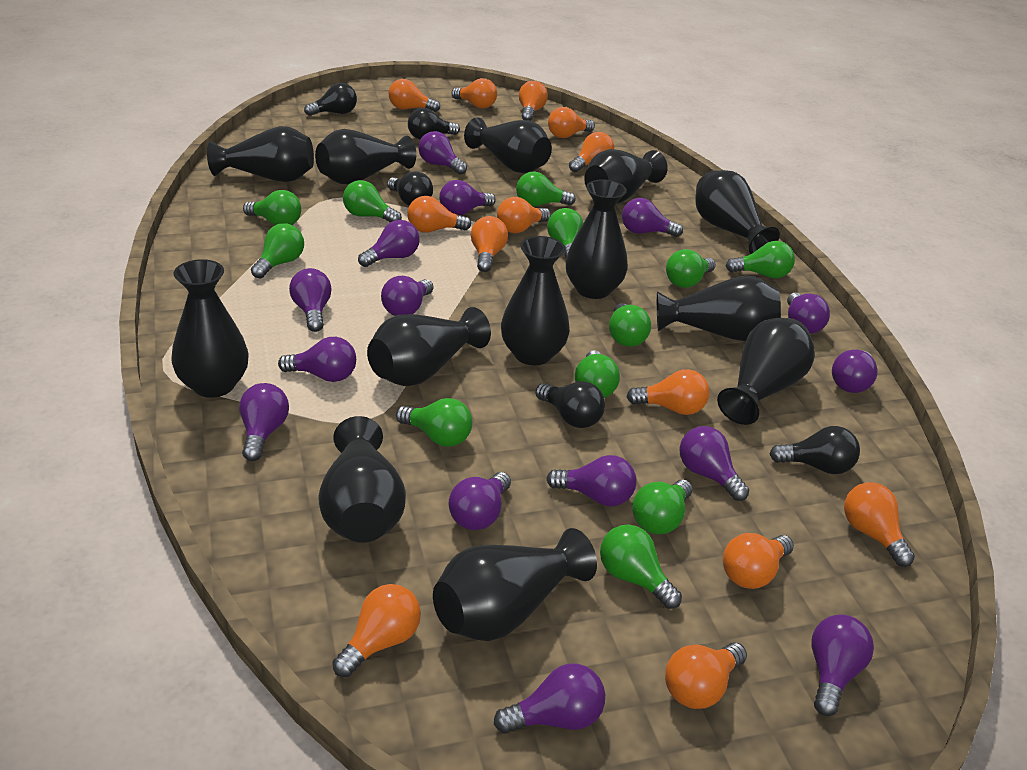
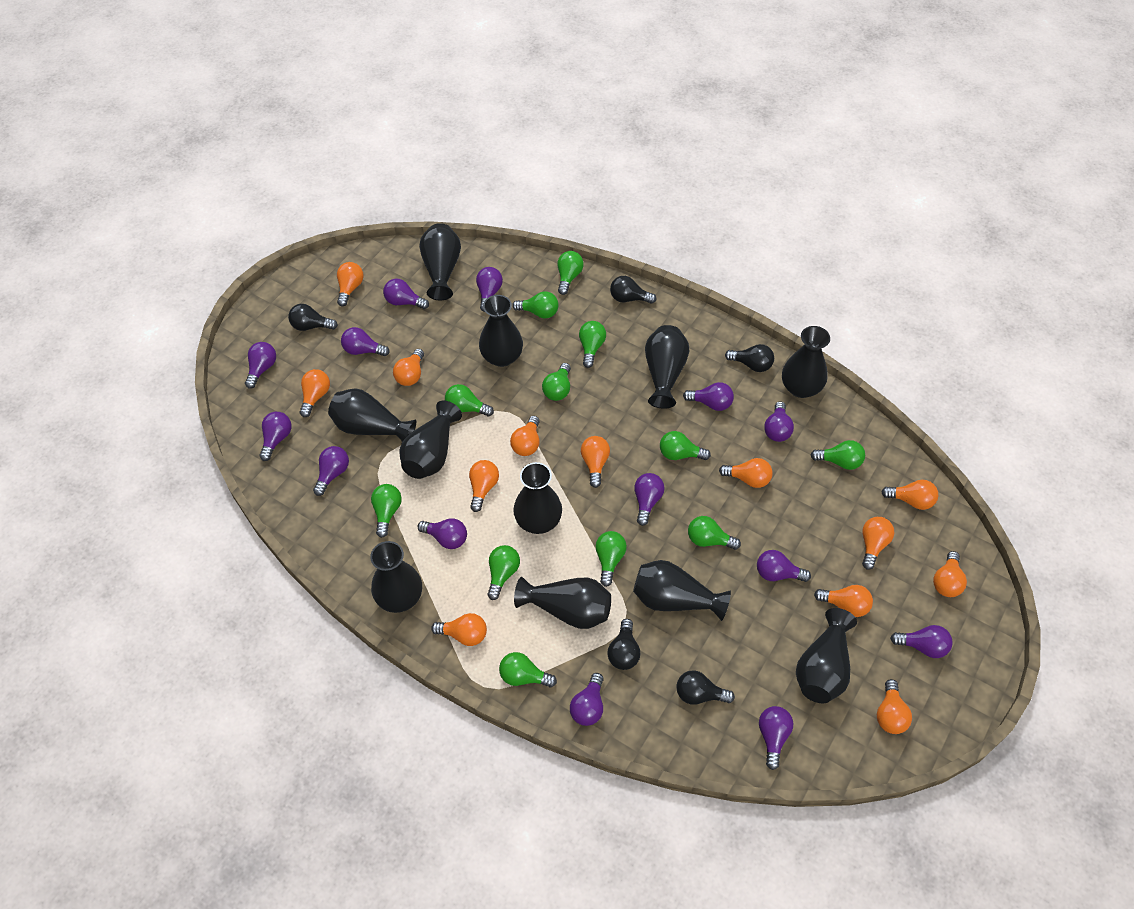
black vase: [171,259,249,398] [207,126,314,182] [315,129,416,184] [318,416,406,543] [367,307,491,386] [433,528,597,641] [464,117,552,173] [501,236,570,365] [565,179,628,299] [584,149,668,204] [657,275,781,341] [695,170,780,254] [717,318,815,425] = 13 -> [328,388,416,442] [370,541,422,613] [400,401,462,479] [419,223,461,300] [479,295,523,367] [513,462,562,534] [514,577,611,629] [633,560,731,621] [645,325,689,409] [782,326,830,398] [796,608,857,703] = 11
purple light bulb: [239,383,289,461] [278,337,356,382] [289,268,332,332] [358,220,420,267] [381,276,433,316] [418,131,467,175] [439,180,496,215] [449,472,511,530] [494,664,605,733] [547,455,637,506] [622,198,683,237] [679,426,749,501] [787,293,830,334] [812,614,874,716] [832,350,877,393] = 15 -> [245,342,276,389] [259,412,291,461] [313,446,349,496] [341,327,390,356] [383,279,429,309] [418,518,467,549] [476,267,503,312] [570,673,604,726] [634,473,665,526] [683,382,734,411] [757,550,811,582] [759,706,793,770] [764,401,794,442] [890,625,953,658] = 14

